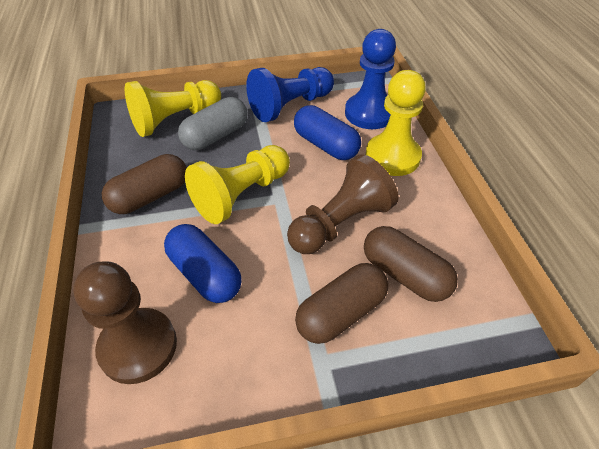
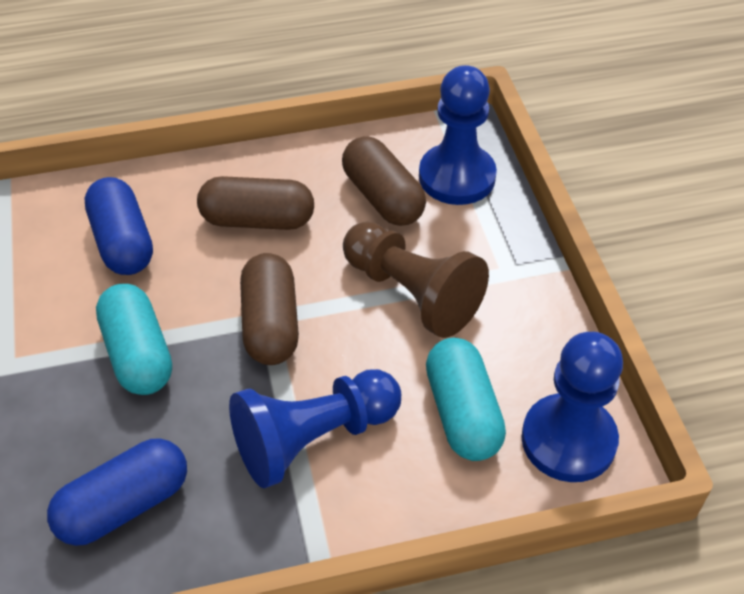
blue pawn: [246,67,334,122] [345,29,396,129] = 2 -> [229,369,401,488] [419,65,497,205] [521,332,623,482] = 3
brown pawn: [73,261,177,384] [287,155,399,254] = 2 -> [343,222,489,338] = 1
grey capsule: [178,97,248,150] = 1 -> none = 0
turquoise capsule: none = 0 -> [96,284,172,395] [426,338,506,461] = 2
yellow pawn: [125,80,221,137] [185,145,290,224] [366,70,426,176] = 3 -> none = 0

